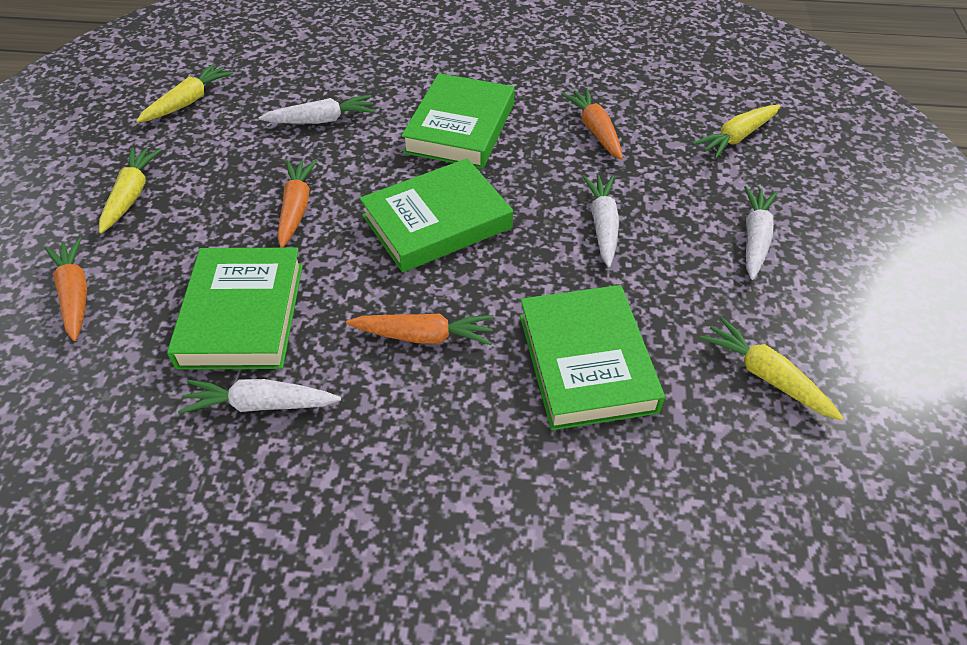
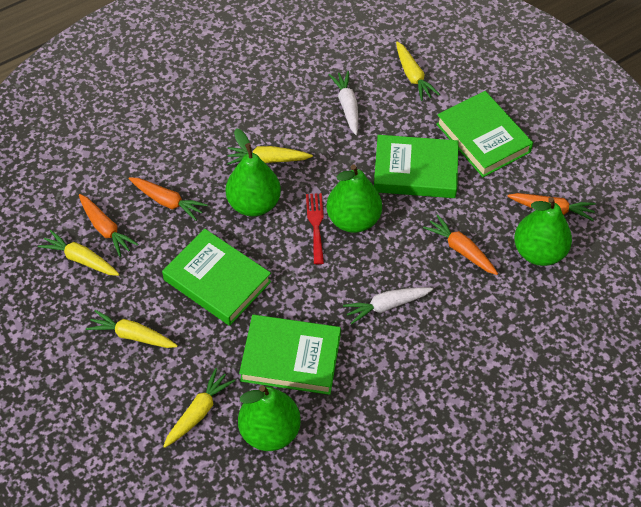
green pear: none = 0 -> [225,128,281,216] [238,385,301,451] [327,164,382,233] [514,197,572,266] = 4
red fork: none = 0 -> [306,193,324,264] = 1
white carrot: [178,379,341,414] [258,95,375,124] [582,175,619,267] [744,186,778,280] = 4 -> [329,71,358,135] [343,287,433,325] = 2
yellow carrot: [99,148,162,234] [136,63,233,123] [693,105,780,159] [700,317,843,421] = 4 -> [38,230,119,276] [86,310,178,348] [163,368,235,448] [227,146,313,165] [396,41,440,101] = 5

